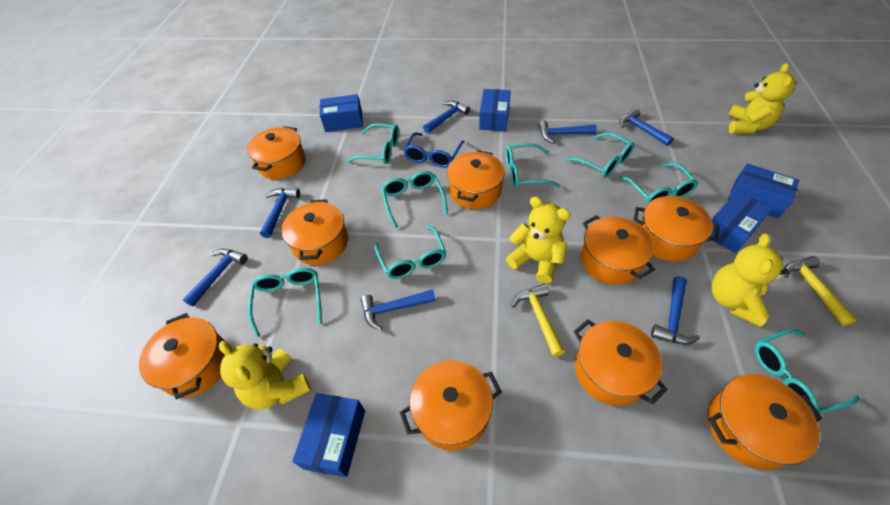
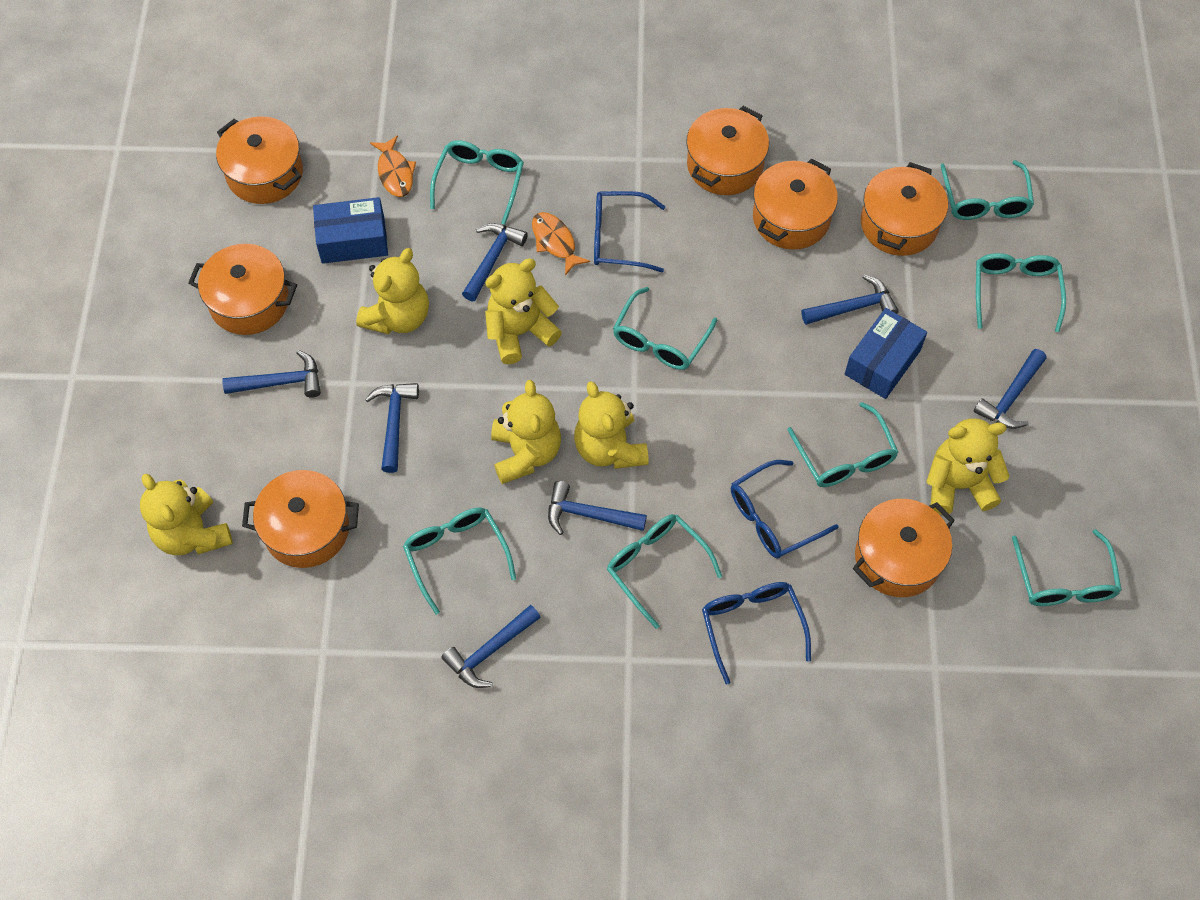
blue box: [292,393,365,477] [320,94,363,132] [479,89,511,131] [710,191,772,253] [728,163,799,219] = 5 -> [313,197,388,264] [845,308,927,399] = 2
blue glasses: [404,132,464,168] = 1 -> [594,191,665,273] [702,582,811,684] [731,460,839,558] = 3
orange fish: none = 0 -> [370,135,416,197] [532,212,590,275] = 2
orange pot: [139,313,225,399] [247,126,306,179] [281,199,348,265] [400,360,502,451] [447,150,505,209] [574,319,668,406] [581,215,655,285] [633,196,720,262] [707,374,822,470] = 9 -> [188,244,297,335] [216,116,303,204] [242,470,359,568] [686,106,769,195] [753,158,838,250] [853,499,955,597] [861,162,948,256] = 7
yellow hammer: [512,284,565,357] [784,256,857,326] = 2 -> none = 0
yellow teddy bear: [219,341,311,410] [506,197,571,284] [711,234,789,327] [728,63,795,134] = 4 -> [140,473,233,555] [356,248,429,334] [485,258,562,364] [491,380,561,484] [574,381,649,469] [927,418,1010,515] = 6

